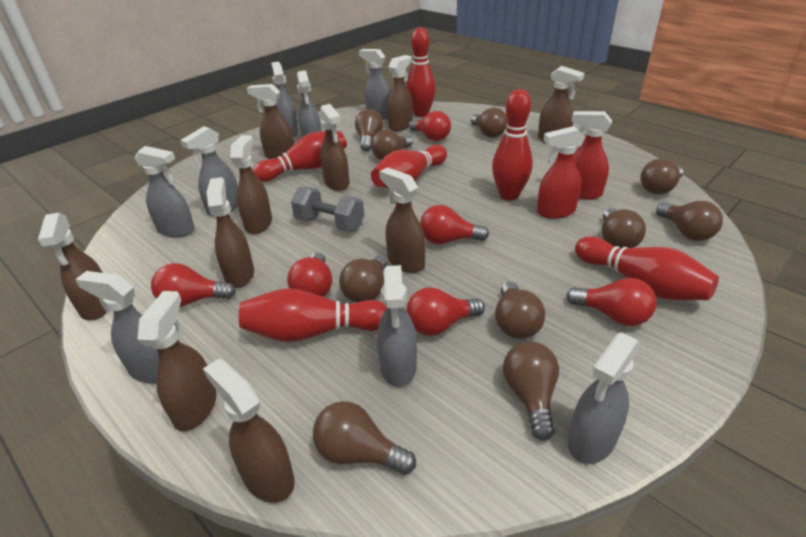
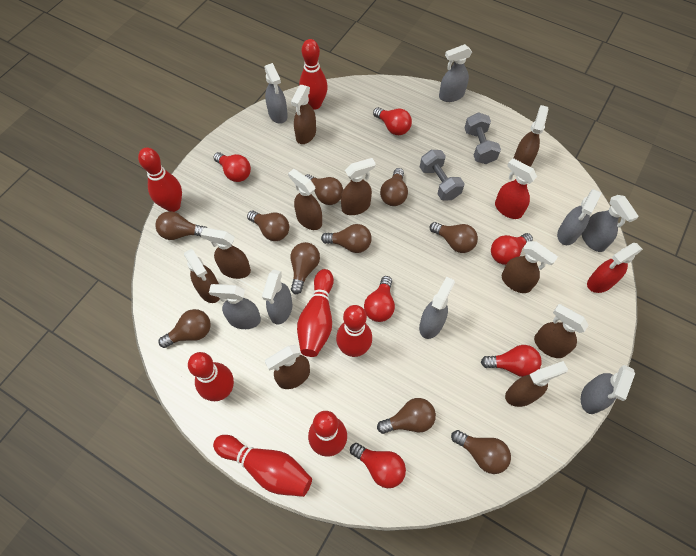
grey dumbbell: [291,187,364,232] = 1 -> [420,150,465,201] [464,112,501,164] = 2
red bowling pin: [239,288,386,342] [253,131,347,182] [371,145,447,188] [406,28,436,117] [492,89,533,201] [575,236,719,300] = 6 -> [138,147,182,212] [188,352,234,401] [213,435,312,497] [297,269,334,357] [299,39,328,110] [308,411,347,457] [336,305,372,357] = 7

